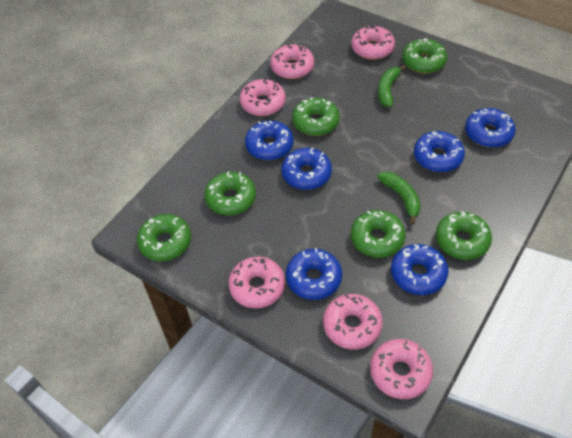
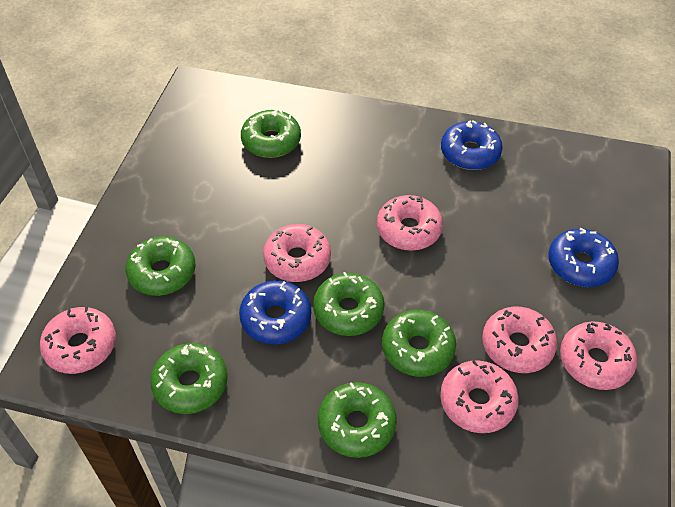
blue donut: [245,121,294,160] [281,148,332,190] [286,248,342,300] [391,244,449,295] [414,131,465,172] [465,108,515,148] = 6 -> [239,280,311,344] [441,120,503,170] [548,228,619,287] = 3
green banana: [377,172,421,225] [378,65,406,107] = 2 -> none = 0

